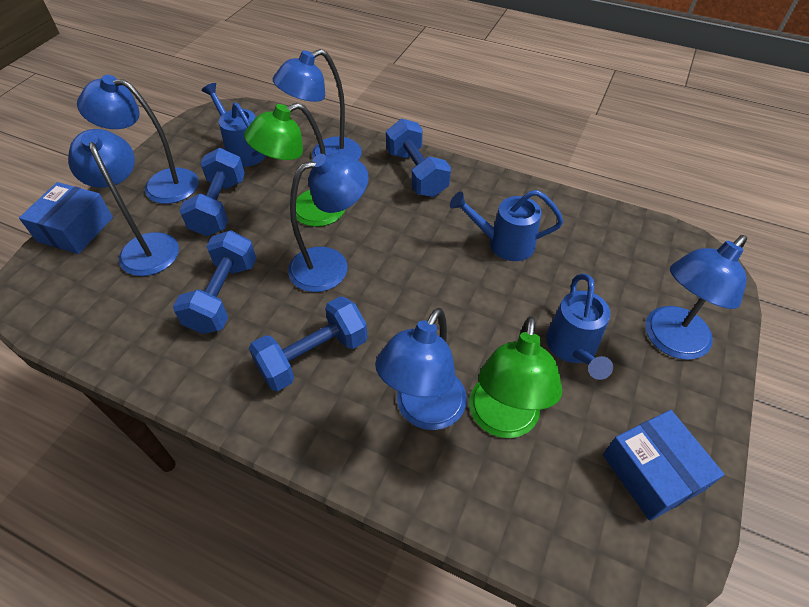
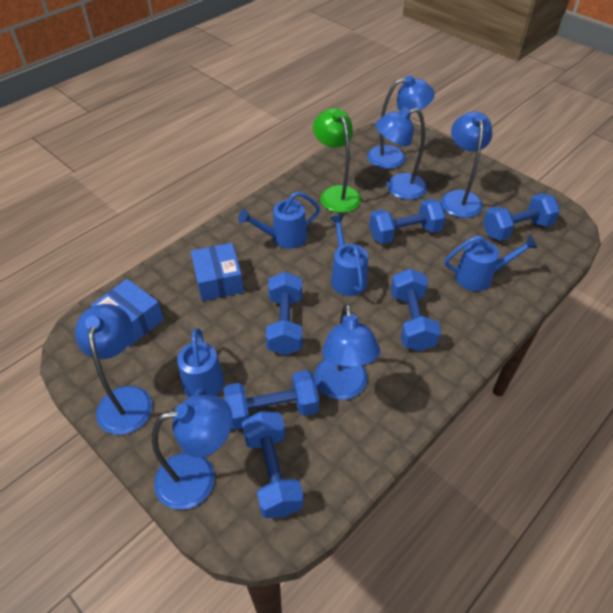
blue dumbbell: [173,231,257,334] [179,148,245,236] [249,296,368,391] [386,119,451,197] = 4 -> [223,370,319,430] [242,411,304,518] [266,272,302,355] [369,199,446,244] [391,269,441,351] [483,193,560,241] = 6
blue watering can: [202,83,266,167] [450,190,563,261] [546,274,613,380] = 3 -> [177,328,224,400] [238,191,320,249] [330,215,368,296] [445,236,538,291] = 4
green lamp: [244,103,345,227] [469,316,562,438] = 2 -> [313,108,361,213] = 1

